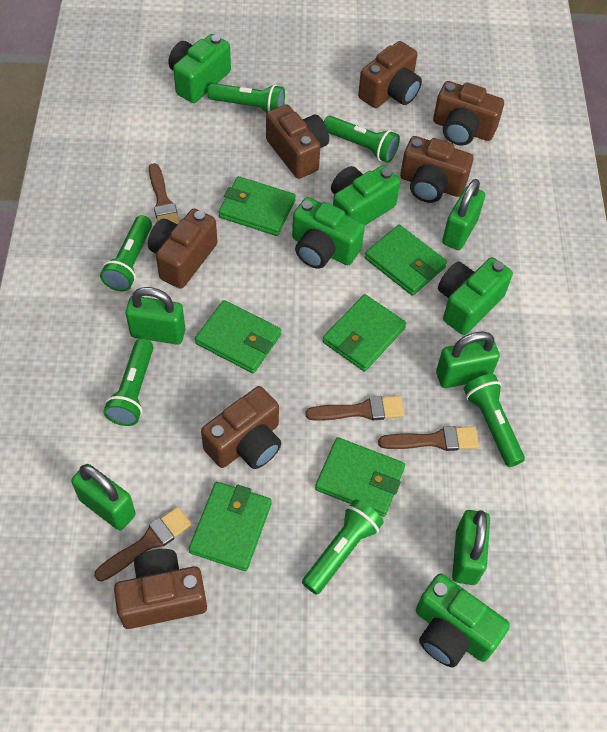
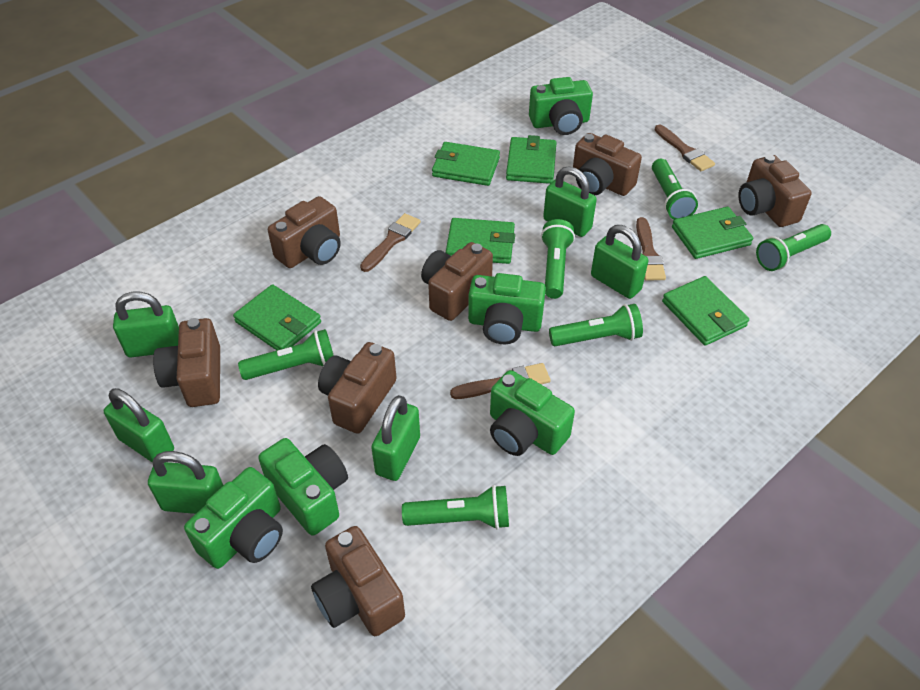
green padlock: [71,464,136,530] [125,287,185,345] [436,331,500,388] [442,179,485,250] [452,510,490,585] = 5 -> [103,388,174,463] [113,292,179,357] [148,451,223,514] [371,395,420,481] [543,166,597,237] [591,225,648,299] = 6

